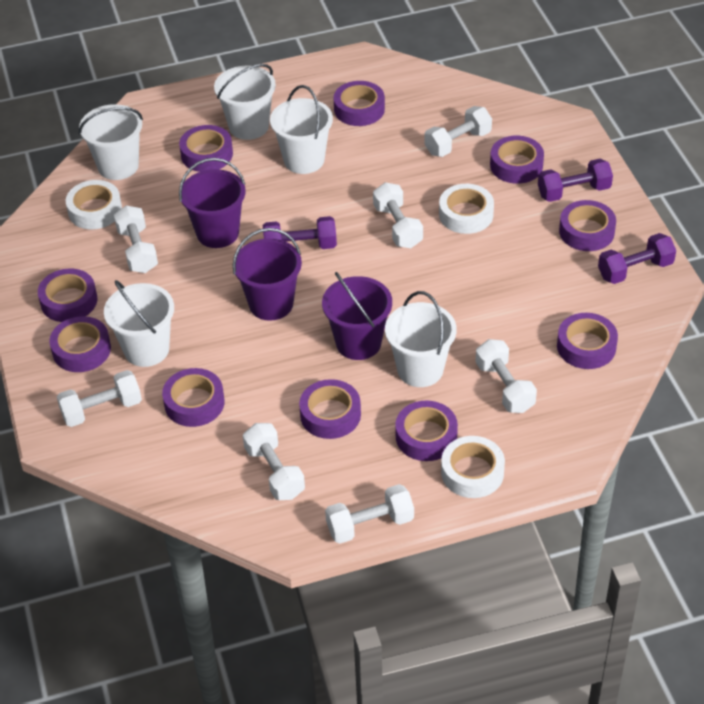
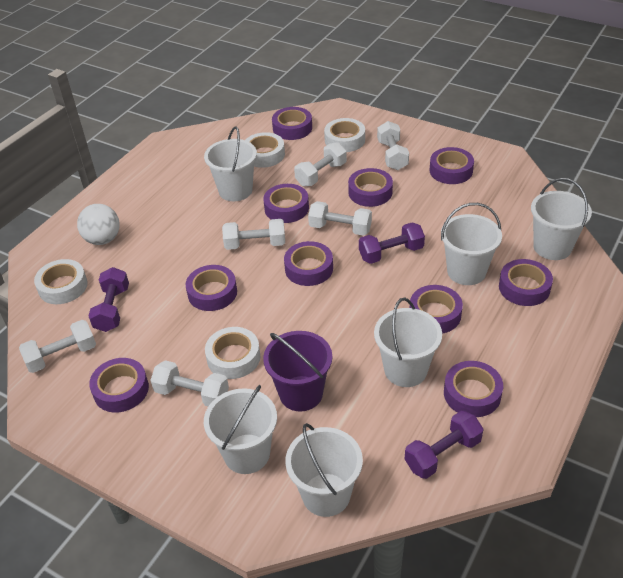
purple bucket: [179,158,246,248] [233,228,302,321] [322,272,392,360] = 3 -> [263,331,332,412] = 1
white ball: none = 0 -> [77,204,120,245] = 1
white bucket: [79,104,143,180] [104,280,174,367] [214,64,276,140] [270,85,333,174] [385,291,457,387] = 5 -> [204,126,257,201] [204,385,277,474] [285,423,363,517] [374,298,442,387] [441,203,502,285] [531,178,592,260] = 6
white dumbbell: [57,370,142,427] [114,205,158,273] [243,423,305,500] [325,484,414,544] [373,182,423,248] [424,106,492,157] [475,339,537,413] = 7 -> [19,320,96,373] [150,360,229,406] [222,219,285,250] [294,142,347,186] [308,201,372,236] [377,121,409,170] = 6
white tape: [66,180,122,229] [439,184,494,234] [441,436,505,498] = 3 -> [34,259,88,304] [205,327,260,379] [245,132,285,168] [324,118,365,152] = 4

